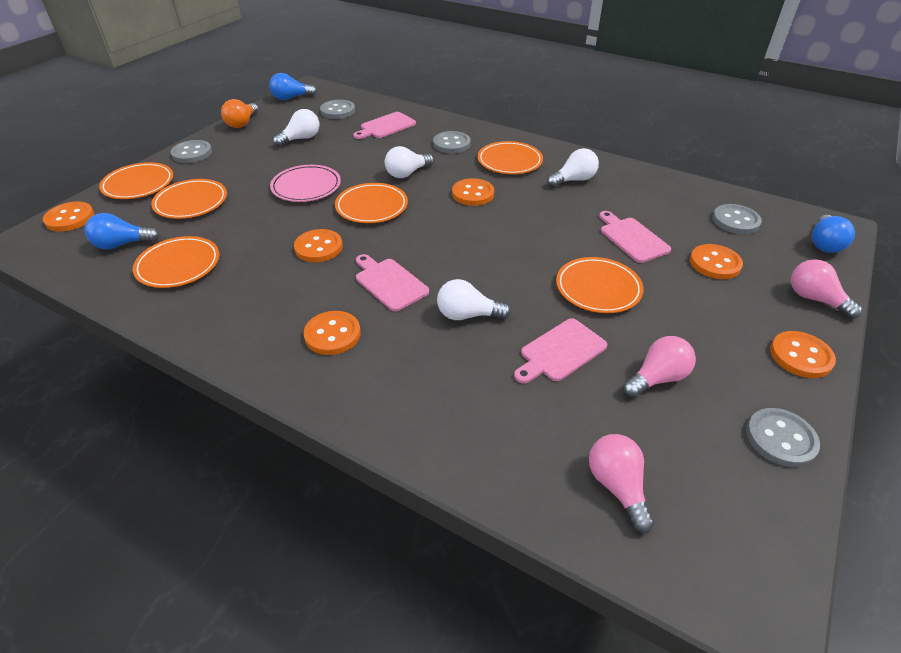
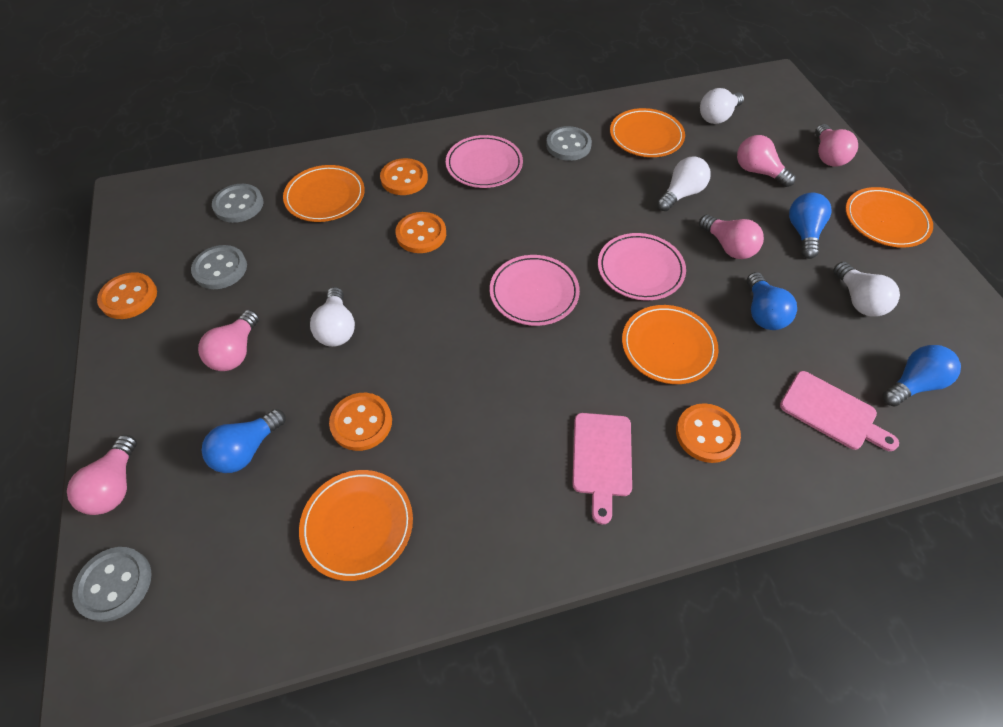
blue light bulb: [84,213,160,250] [269,73,317,100] [812,215,855,253] = 3 -> [202,409,286,473] [747,272,797,330] [789,193,832,259] [882,345,961,407] = 4
grey button: [171,140,212,163] [320,100,355,119] [433,131,471,153] [712,204,762,234] [746,408,820,467] = 5 -> [72,547,152,622] [191,245,247,289] [212,184,264,223] [546,126,592,161] = 4
orange button: [43,202,94,232] [294,229,343,262] [304,311,361,355] [452,178,494,206] [690,244,743,279] [770,331,836,378] = 6 -> [97,272,157,319] [329,393,392,451] [380,158,428,195] [396,212,446,253] [676,403,741,463] = 5
orange light bulb: [221,99,258,128] = 1 -> none = 0
orange plate: [99,162,173,199] [133,236,219,288] [151,179,227,219] [335,183,408,223] [478,141,543,174] [556,257,643,313] = 6 -> [283,165,365,222] [299,470,413,581] [610,108,685,157] [622,305,718,384] [846,187,933,248] = 5
pink cutting board: [353,112,416,139] [356,254,429,312] [514,318,607,384] [599,211,671,263] = 4 -> [572,413,632,524] [780,371,899,451] = 2
pink light bulb: [589,434,655,533] [623,336,696,398] [791,259,862,319] = 3 -> [67,435,137,515] [198,310,259,371] [699,214,764,259] [737,135,796,187] [815,124,858,167] = 5
pink plate: [270,165,341,202] = 1 -> [446,135,523,188] [490,255,580,326] [598,233,686,300] = 3

